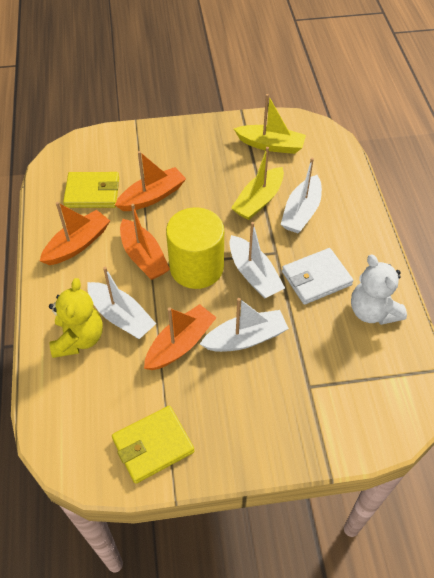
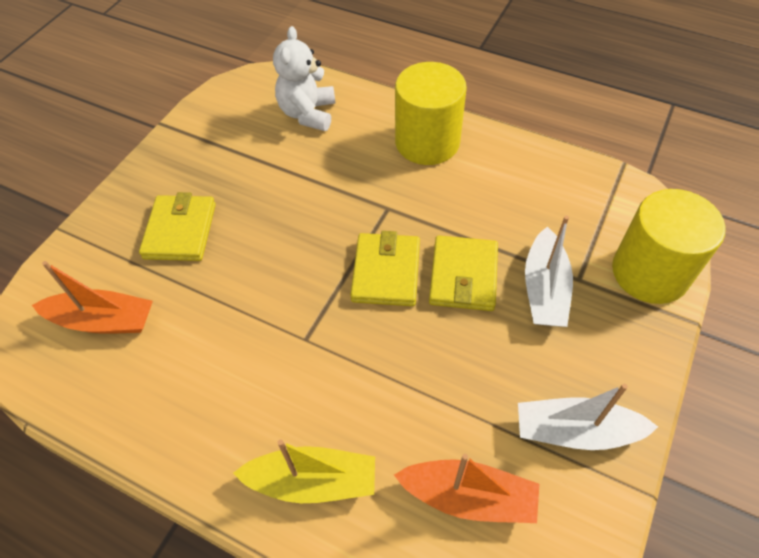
orange boat: [40,202,110,265] [115,151,186,211] [120,204,170,280] [144,304,217,370] = 4 -> [32,261,153,334] [394,454,539,523] = 2
white boat: [87,267,156,339] [200,298,289,352] [229,222,285,299] [281,158,322,233] = 4 -> [518,384,658,450] [525,216,573,327] = 2
white wallet: [282,248,353,305] = 1 -> none = 0
yellow boat: [231,147,284,220] [234,94,306,154] = 2 -> [233,439,375,503] = 1
yellow cylinder: [166,207,224,289] = 1 -> [395,62,467,165] [612,189,725,304] = 2
yellow teddy bear: [49,278,103,358] = 1 -> none = 0
yellow wallet: [63,172,119,208] [112,406,194,484] = 2 -> [139,192,216,261] [350,231,420,306] [429,235,498,311] = 3

